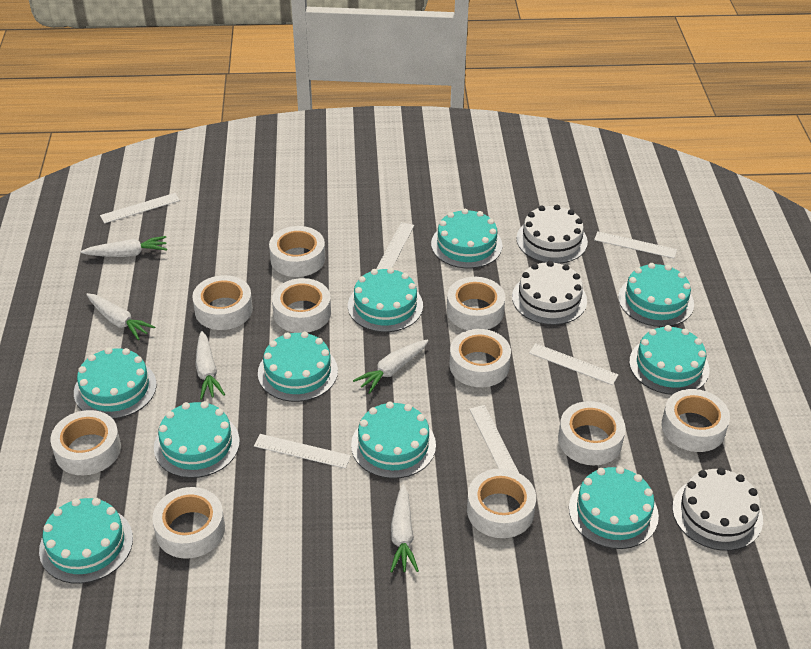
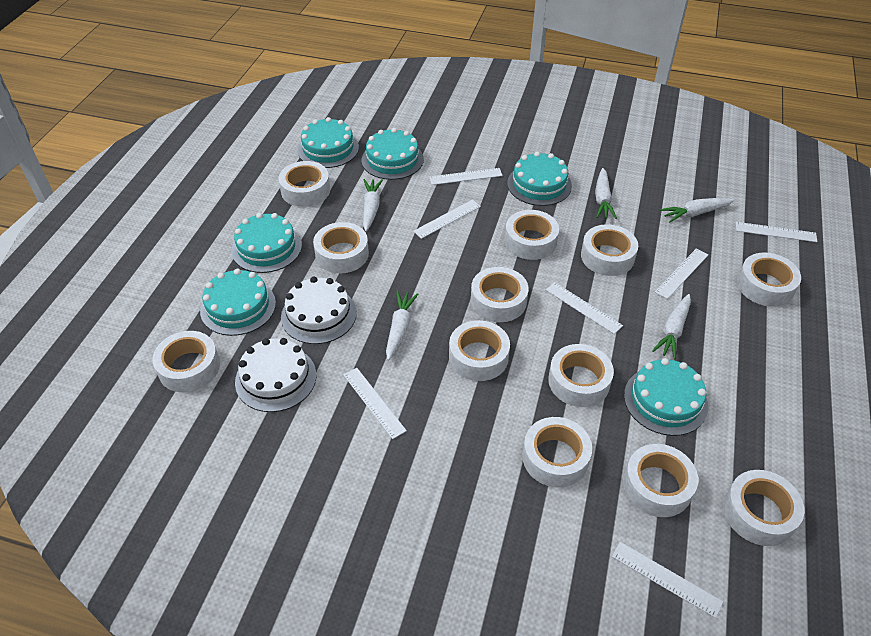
turquoise cake: [39,498,133,584] [74,348,156,419] [154,401,240,478] [258,331,338,402] [348,268,423,332] [351,401,436,479] [431,209,502,268] [569,466,659,549] [618,263,694,327] [629,325,710,395] = 10 -> [200,269,276,336] [231,213,302,273] [297,117,359,168] [362,128,424,180] [507,152,572,206] [624,358,708,436] = 6
white cake: [512,261,587,325] [516,205,588,264] [672,468,763,551] = 3 -> [235,338,316,412] [281,277,357,344] = 2
white ruler: [100,193,180,224] [254,434,351,469] [376,222,414,270] [469,405,519,473] [529,343,618,385] [594,231,677,258] = 6 -> [343,368,407,439] [413,200,481,239] [429,168,503,185] [546,282,623,334] [612,542,723,618] [655,248,708,299] [736,222,817,242] = 7
white tape: [50,410,121,475] [152,487,225,559] [192,275,253,330] [269,226,325,277] [272,278,331,333] [447,277,505,330] [449,329,511,387] [467,469,536,538] [558,401,625,465] [662,389,730,452] = 10 -> [152,331,220,392] [278,161,330,207] [313,222,369,273] [449,320,510,381] [471,267,529,322] [505,210,559,260] [522,417,592,487] [548,344,614,407] [581,224,638,276] [623,444,698,517] [723,470,805,546] [737,253,801,307] = 12

